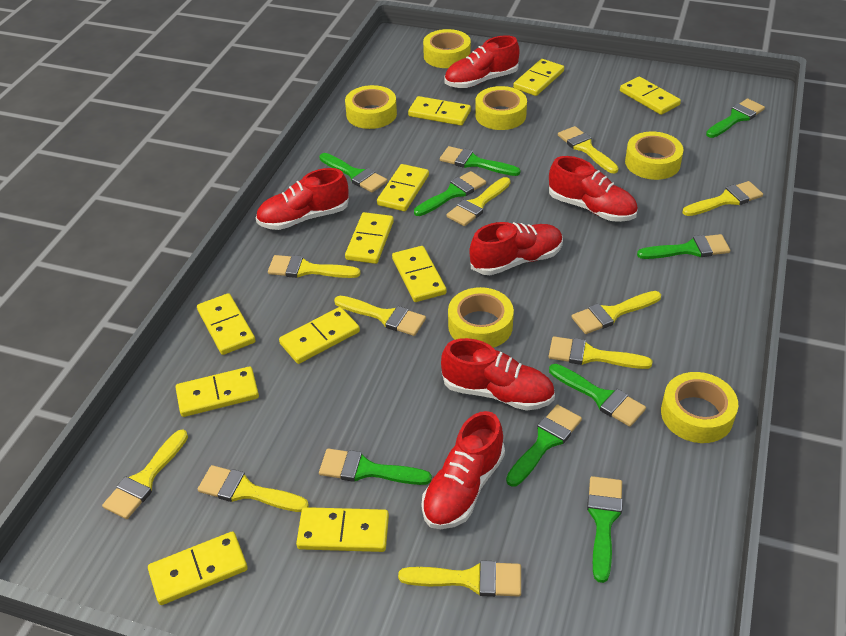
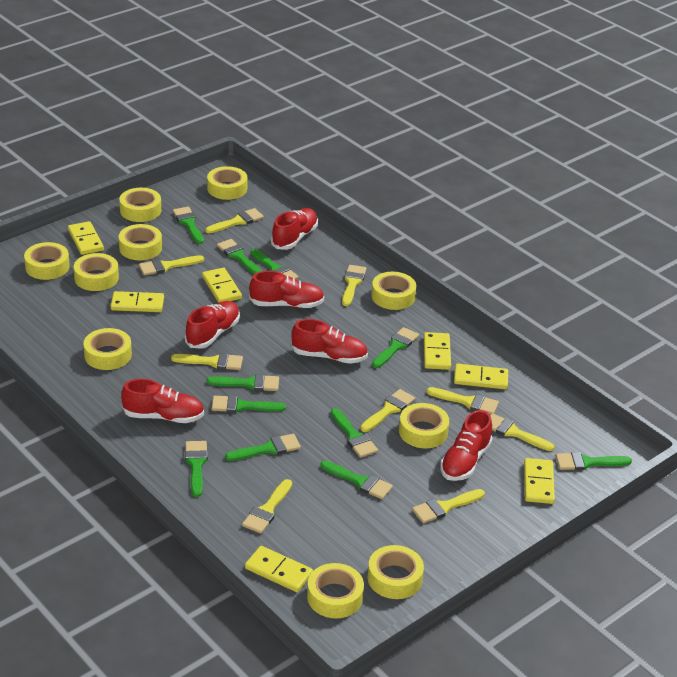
green brush: [319,448,432,485] [320,153,387,193] [414,171,486,216] [440,146,520,176] [506,404,582,487] [549,364,646,427] [587,476,623,583] [637,234,730,259] [706,99,765,138] = 9 -> [173,207,204,244] [185,441,208,497] [207,374,279,391] [212,395,286,413] [217,239,261,274] [225,434,301,461] [250,249,298,279] [320,461,393,499] [331,408,378,458] [372,327,419,368] [556,452,632,470] = 11
yellow brush: [102,429,188,519] [198,465,309,512] [268,255,361,278] [334,296,426,336] [398,560,521,597] [446,177,510,226] [549,336,652,369] [558,126,619,173] [572,291,661,334] [683,181,763,216] = 10 -> [139,255,204,276] [171,353,243,370] [205,208,264,233] [242,479,292,533] [342,265,367,306] [360,389,415,432] [412,489,485,523] [427,387,499,414] [490,413,554,451] = 9
yellow domino: [148,531,248,605] [176,366,259,417] [197,293,255,355] [279,307,360,364] [296,507,389,552] [345,212,394,264] [377,164,429,211] [392,246,447,302] [408,96,471,126] [513,59,564,96] [620,77,681,115] = 11 -> [68,221,104,255] [111,291,164,312] [202,268,242,303] [245,546,313,592] [424,332,451,370] [454,364,508,389] [524,458,555,504] = 7
yellow tape: [345,85,397,129] [423,29,471,68] [448,287,514,348] [475,86,527,130] [625,132,684,180] [661,372,738,443] = 6 -> [24,242,70,280] [74,253,119,291] [84,328,132,370] [119,188,161,222] [119,224,162,260] [207,166,247,200] [307,563,364,618] [368,545,424,599] [371,272,416,310] [399,403,449,449] = 10

